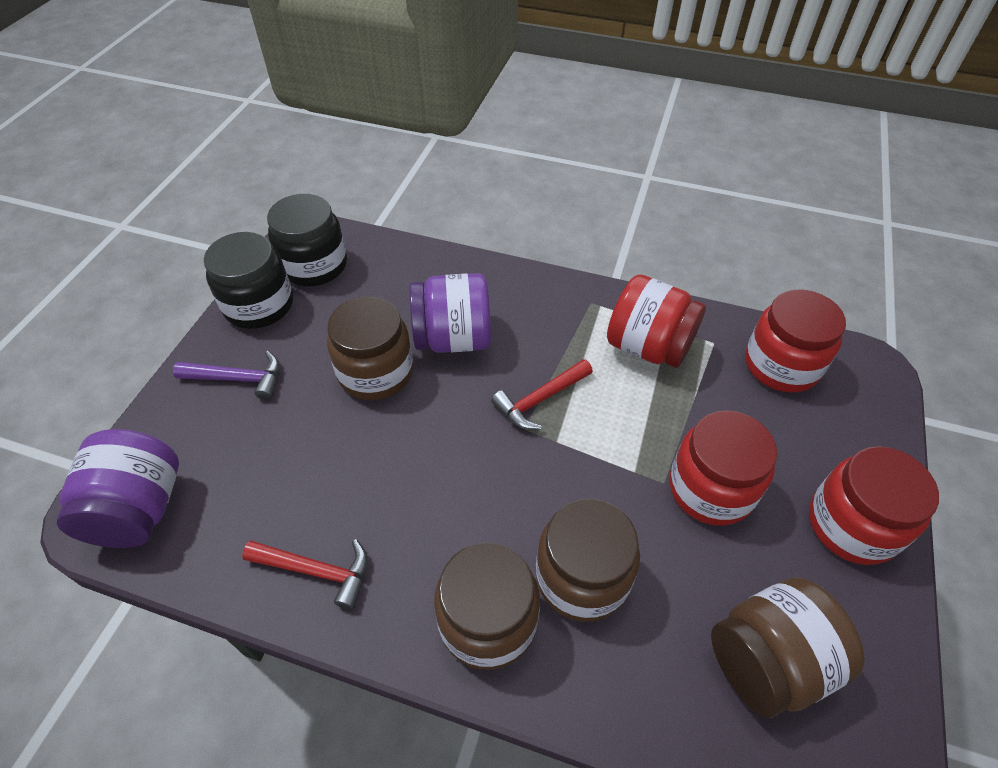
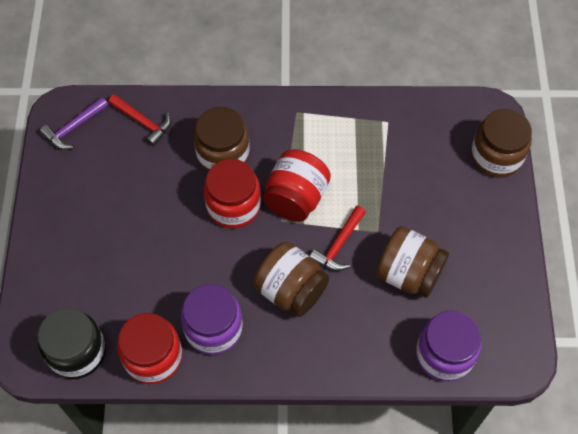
black jar: [204,232,293,329] [267,194,347,286] = 2 -> [38,308,106,379] = 1
red jar: [607,275,706,368] [669,410,777,526] [745,290,846,393] [809,446,939,565] = 4 -> [117,313,182,384] [204,159,261,228] [263,149,331,222] = 3

